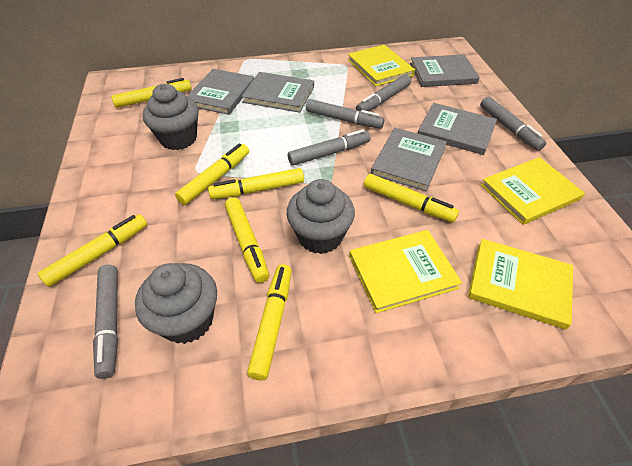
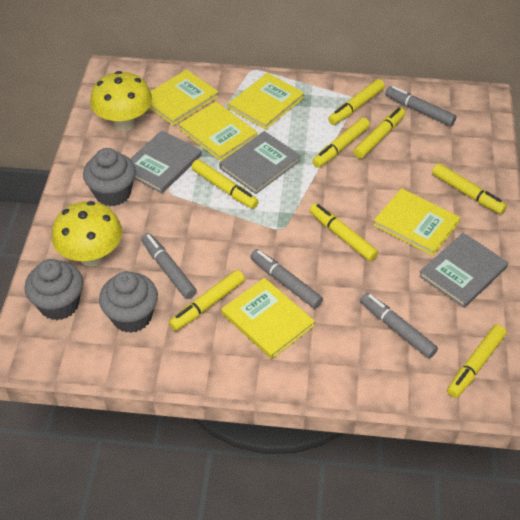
grey book: [186,69,254,115] [241,72,314,113] [371,128,447,191] [410,54,480,87] [418,103,497,155] = 5 -> [130,130,202,193] [219,131,301,194] [419,233,508,308] = 3
grey marker: [93,265,118,379] [288,129,371,166] [306,99,384,129] [356,74,411,112] [480,97,546,151] = 5 -> [141,233,197,299] [250,249,323,309] [360,293,438,358] [385,86,457,126] = 4
yellow book: [348,45,415,86] [349,230,462,313] [468,239,573,329] [481,157,585,225] = 4 -> [149,70,219,126] [179,101,258,161] [221,278,315,359] [228,73,304,130] [373,188,460,256] = 5
yellow marker: [37,214,147,287] [111,78,192,108] [175,144,249,205] [208,168,304,199] [225,197,269,283] [247,264,292,380] [364,174,459,222] = 7 -> [169,270,245,331] [191,159,259,209] [310,203,378,261] [312,117,370,168] [328,79,385,125] [353,107,405,159] [432,163,507,214] [447,325,506,398] = 8
yellow mushroom: none = 0 -> [52,201,122,266] [90,71,152,131] = 2

